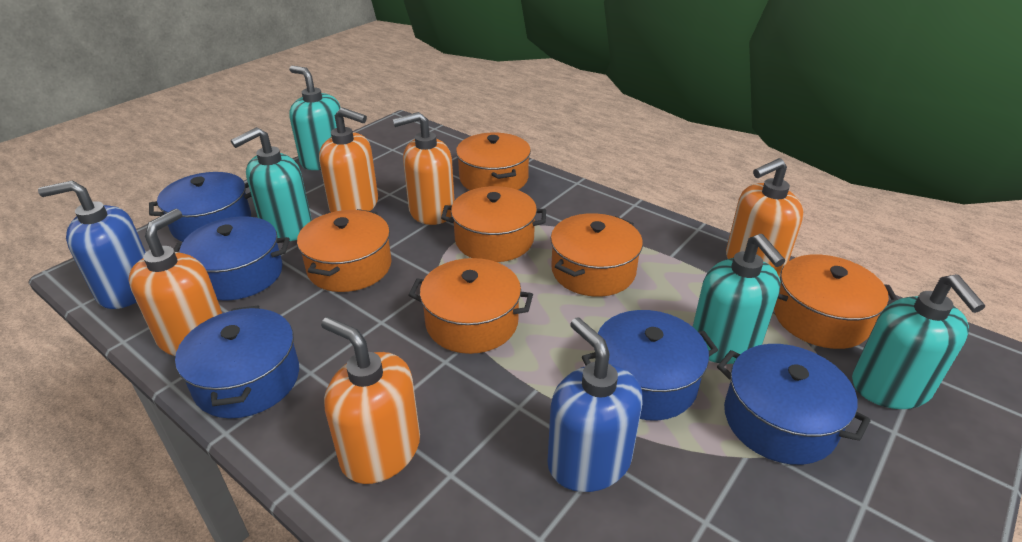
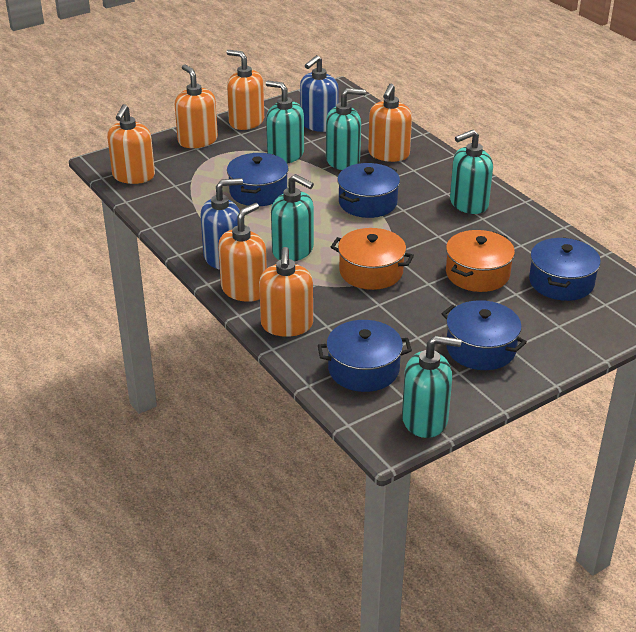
orange pot: [297,209,391,292] [409,258,533,354] [441,186,546,262] [456,133,531,190] [551,213,643,297] [774,255,898,349] = 6 -> [331,228,414,290] [446,230,515,292] = 2
orange soap dispenser: [129,209,222,356] [319,107,378,212] [321,317,420,484] [393,112,455,225] [726,158,803,278] = 5 -> [107,104,155,184] [175,64,218,148] [218,203,267,302] [226,50,264,130] [259,247,313,337] [368,84,412,162] = 6
turquoise soap dispenser: [231,127,312,241] [289,66,341,170] [693,234,785,364] [852,274,985,409] = 4 -> [266,81,304,163] [271,174,314,261] [326,88,366,170] [402,335,461,438] [450,130,493,214] = 5

